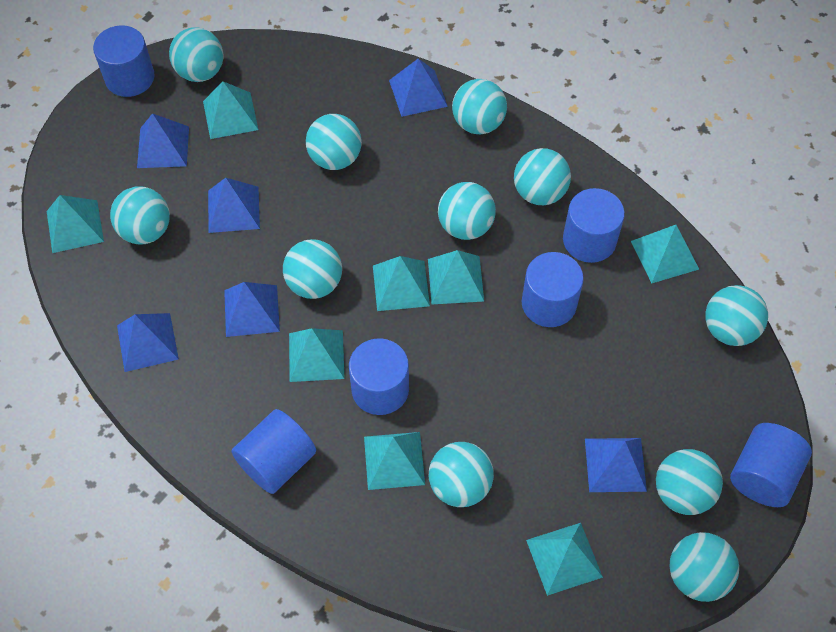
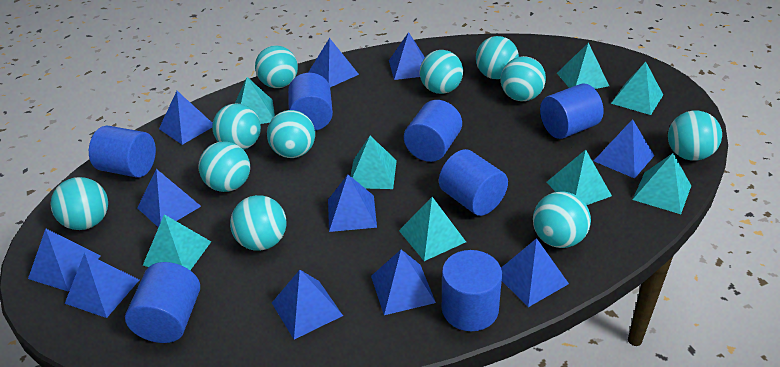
blue cylinder: [93,25,155,97] [232,409,316,494] [349,338,409,415] [522,252,584,327] [563,188,625,263] [730,423,812,507] = 6 -> [89,126,156,178] [125,262,200,343] [288,73,333,131] [404,100,462,162] [439,149,508,216] [442,250,502,331] [540,83,604,139] = 7
blue pyramid: [117,313,179,372] [137,113,189,168] [208,178,260,233] [224,282,280,337] [389,58,448,117] [585,438,647,492] = 6 -> [28,229,101,291] [65,253,139,318] [137,169,201,228] [159,91,213,145] [272,270,343,339] [308,38,359,87] [328,174,377,232] [371,250,436,315] [389,32,425,80] [501,238,569,307] [594,119,654,179] = 11

